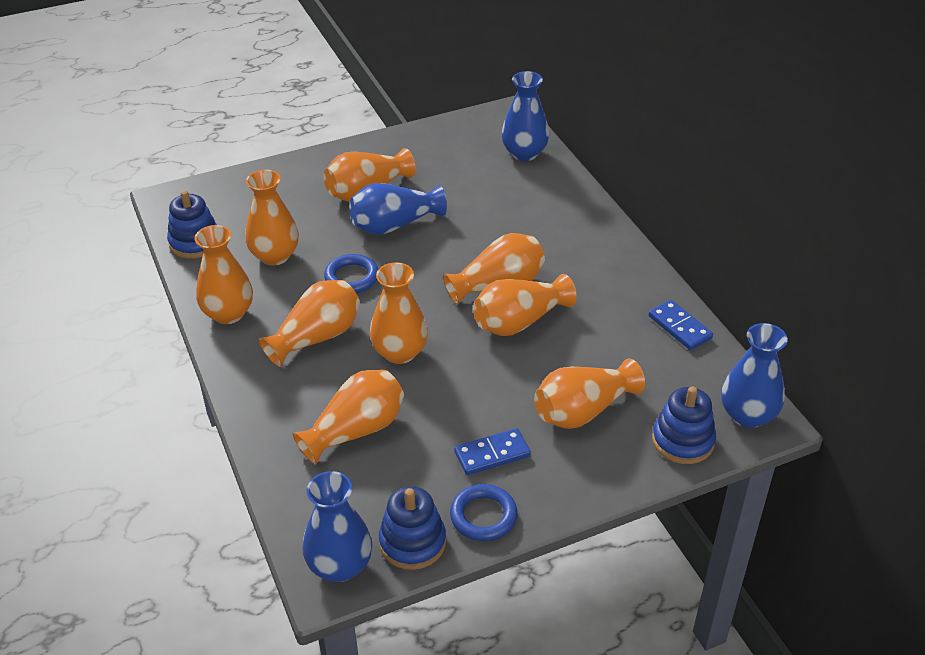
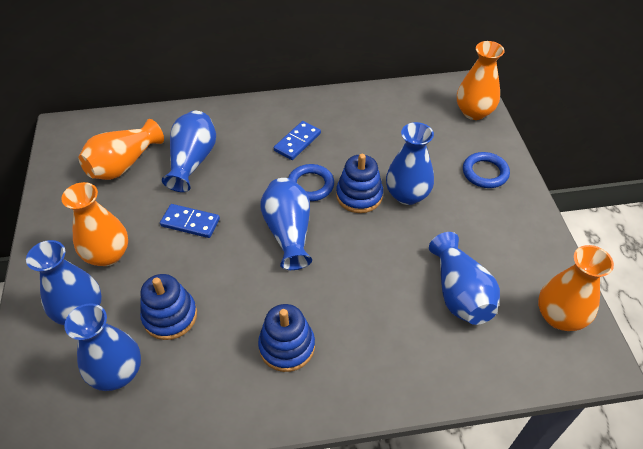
blue vase: [302,471,372,582] [349,183,447,235] [501,71,549,161] [721,323,788,428] = 4 -> [26,240,102,325] [64,303,141,391] [162,111,216,192] [261,178,312,270] [386,122,434,205] [429,232,500,325] = 6
orange vase: [195,225,253,324] [245,169,299,265] [258,280,360,367] [293,370,404,465] [324,148,416,202] [370,262,428,364] [443,233,545,305] [473,274,577,336] [534,359,645,429] = 9 -> [61,182,128,266] [78,119,164,180] [457,41,505,120] [538,245,614,331] = 4

